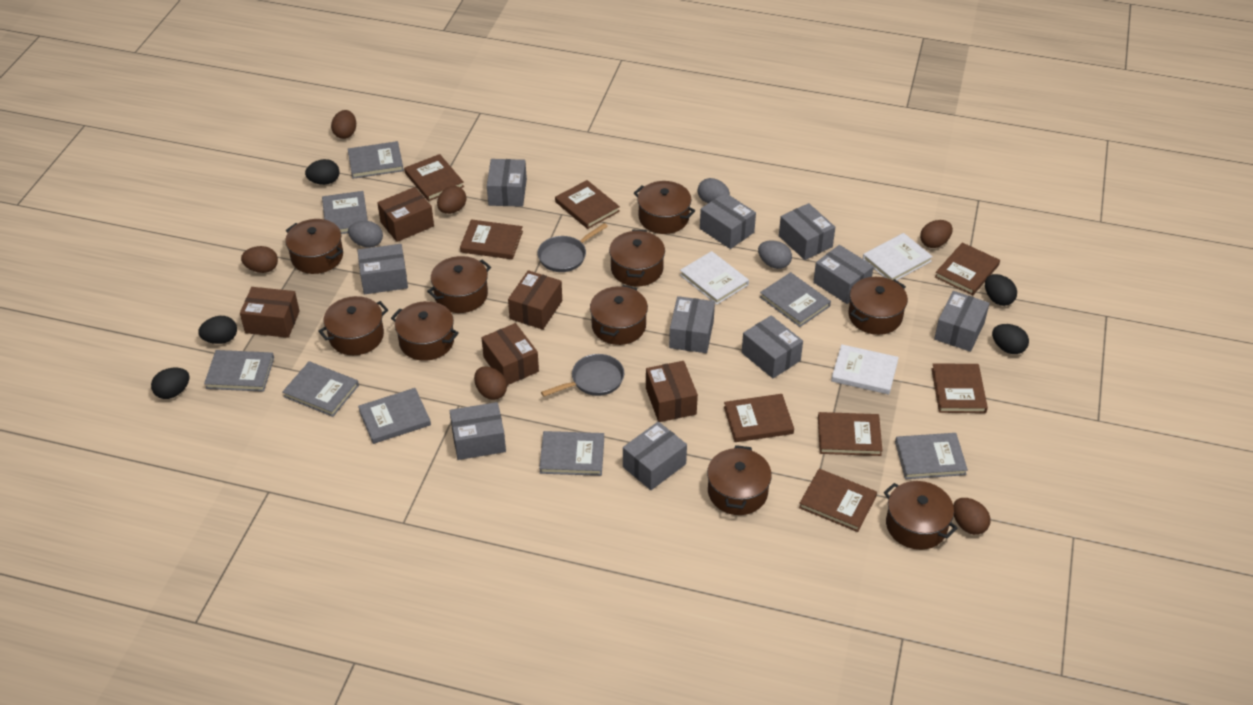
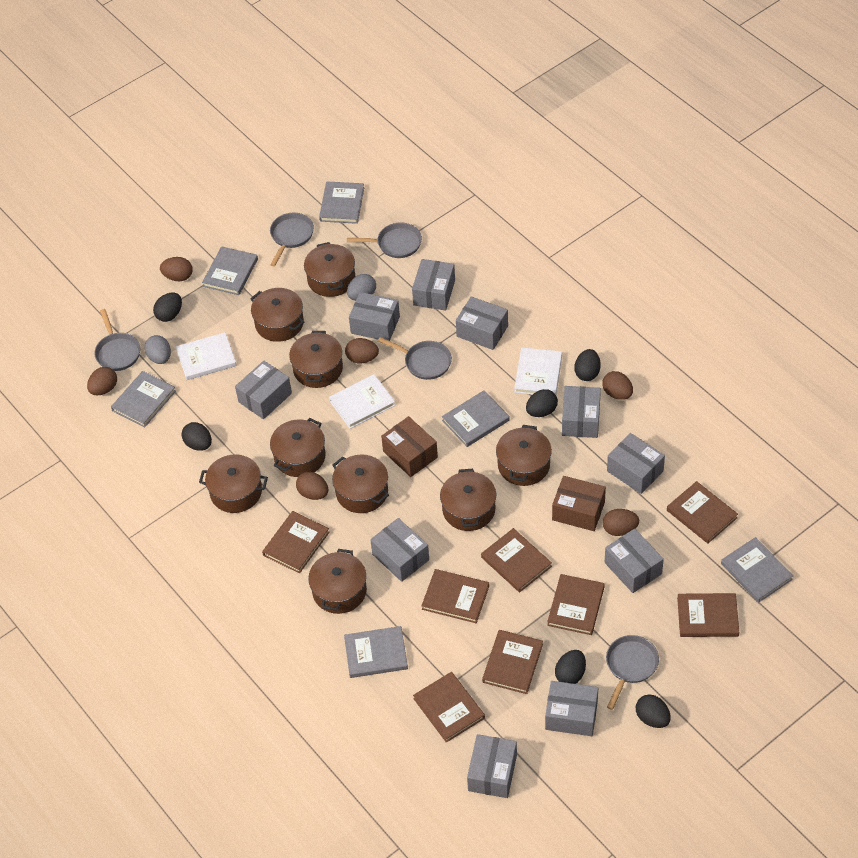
black egg: [151,368,189,399] [198,316,237,344] [305,159,339,185] [985,274,1017,306] [992,324,1029,354] = 5 -> [153,293,182,322] [182,422,212,451] [526,389,558,417] [555,650,586,684] [574,349,600,381] [636,694,671,728] = 6
brown box: [240,287,300,338] [377,187,434,242] [482,323,539,385] [508,270,562,330] [646,361,698,422] = 5 -> [381,416,438,477] [552,476,606,531] = 2
brown pot: [285,219,343,274] [318,296,388,355] [391,301,459,361] [427,256,491,313] [590,285,648,345] [609,230,665,286] [634,181,695,234] [707,445,772,515] [849,277,908,335] [884,481,958,550] = 10 -> [199,455,268,513] [250,288,304,342] [270,418,326,477] [289,331,343,388] [304,242,355,297] [308,549,367,614] [332,454,389,513] [440,469,496,531] [496,425,552,486] = 9
grey book: [204,350,274,392] [282,361,359,417] [322,191,368,234] [348,141,404,179] [358,388,431,444] [539,431,604,476] [760,272,831,327] [895,433,968,479] = 8 -> [111,371,176,428] [202,246,258,295] [319,181,364,224] [344,626,408,678] [442,390,510,447] [721,537,793,603] = 6
grey egg: [348,221,383,247] [698,178,730,203] [758,240,792,269] = 3 -> [144,335,171,364] [347,274,376,301] = 2
grey pan: [537,223,608,272] [541,354,624,397] = 2 -> [95,309,140,371] [270,213,314,266] [347,222,422,258] [378,337,452,380] [606,635,659,710] = 5

